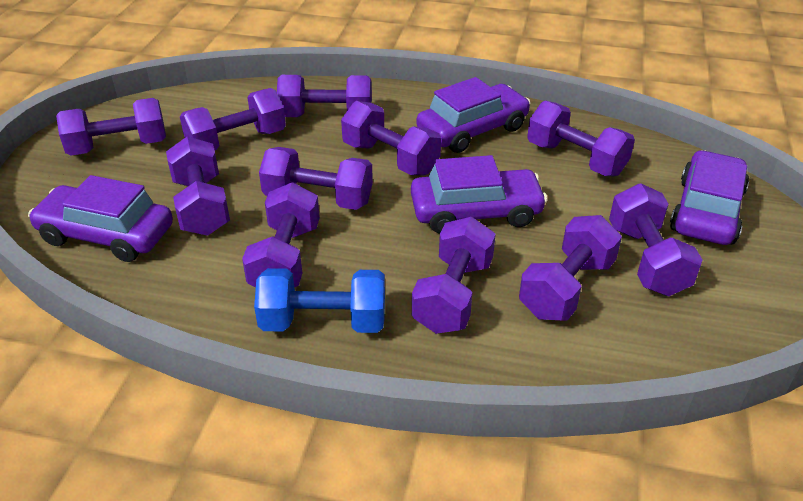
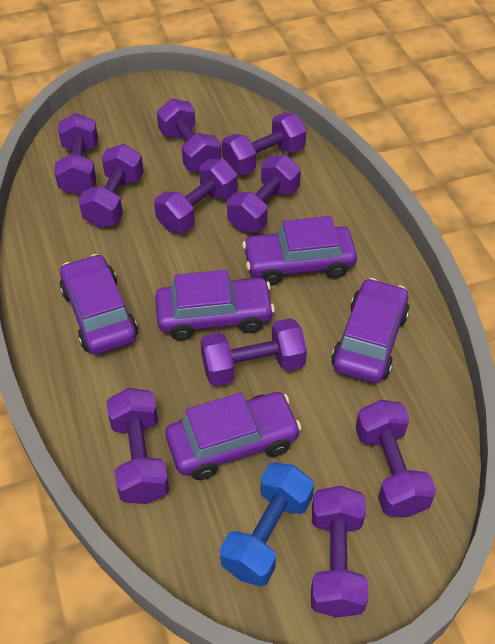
purple car: [28,175,173,262] [411,155,548,233] [416,77,531,153] [670,150,749,245] = 4 -> [60,254,138,355] [155,270,275,340] [165,392,301,480] [242,216,357,286] [331,278,410,383] = 5
purple dumbbell: [56,98,166,156] [166,136,230,236] [180,88,286,150] [242,182,320,287] [259,147,373,210] [277,75,372,117] [341,101,441,175] [412,217,496,334] [519,215,622,320] [527,101,635,176] [609,183,703,296] = 11 -> [54,113,98,195] [78,144,144,228] [106,388,169,504] [154,159,238,233] [157,98,221,172] [200,318,307,386] [222,112,306,175] [227,155,301,233] [311,486,369,618] [356,400,436,517] = 10

